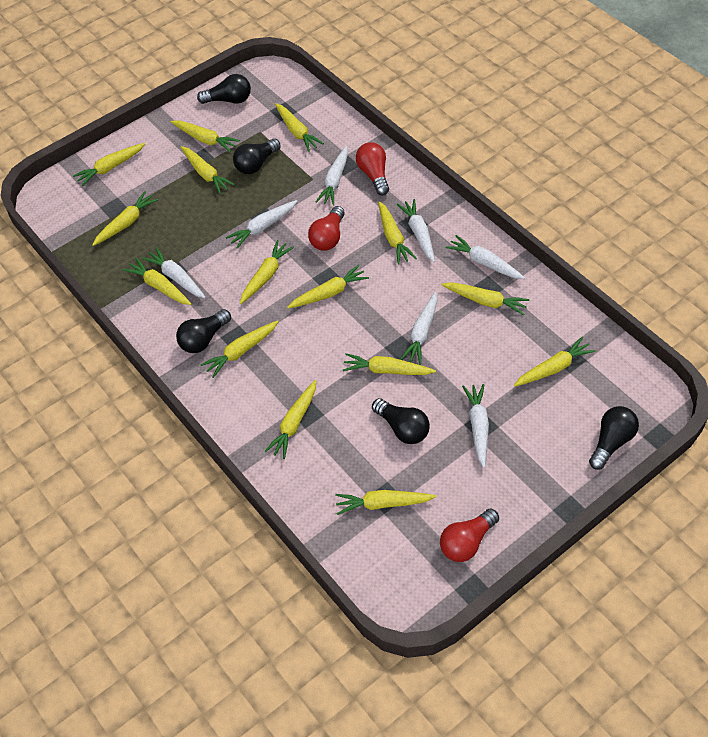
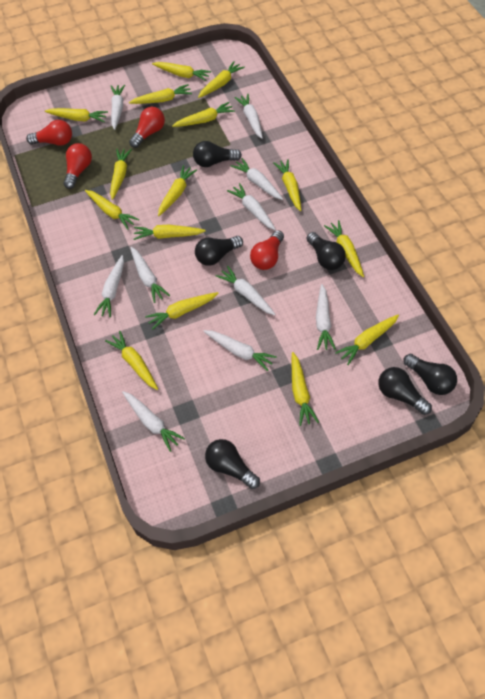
black light bulb: [176,309,231,353] [197,74,251,104] [233,138,281,174] [372,398,430,444] [589,406,639,470] = 5 -> [193,141,242,167] [195,236,243,266] [205,439,260,489] [306,232,346,270] [378,367,432,415] [404,354,457,395] = 6
red light bulb: [308,206,345,251] [356,142,389,195] [440,508,499,562] = 3 -> [26,120,72,146] [63,143,92,189] [129,107,165,148] [250,230,284,270] = 4
white carrot: [142,247,206,298] [226,200,298,249] [316,146,348,205] [396,199,435,262] [400,292,437,365] [446,235,525,279] [462,384,489,468] = 7 -> [94,255,124,317] [111,85,125,130] [122,391,185,452] [130,247,170,303] [203,330,277,371] [216,266,275,315] [227,183,276,230] [231,158,283,200] [234,94,263,139] [316,284,336,350] = 10

